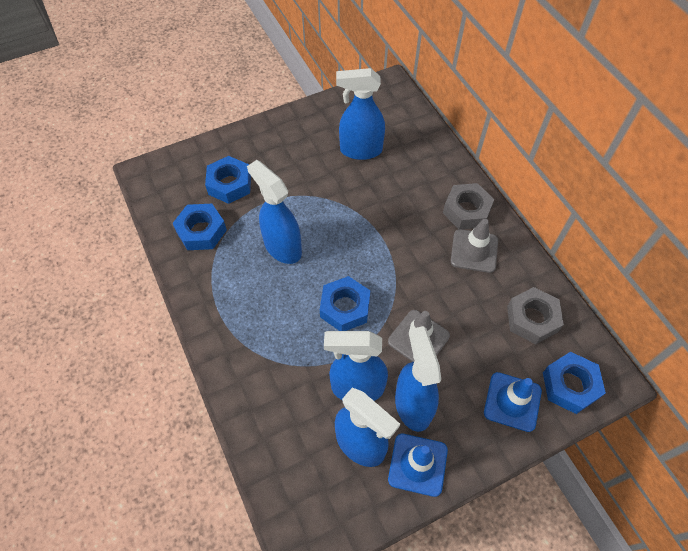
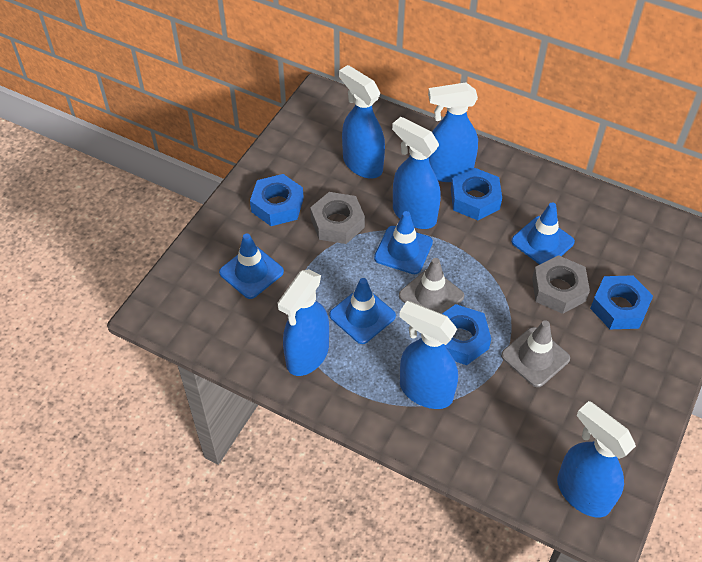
blue spray bottle: [247,160,302,264] [324,331,388,401] [335,388,400,467] [336,68,385,160] [395,326,441,432] = 5 -> [278,269,329,376] [339,65,385,178] [392,117,441,229] [399,301,458,409] [428,82,478,182] [557,401,636,518] = 6
blue traffic cone: [388,434,448,497] [484,372,542,432] = 2 -> [219,233,284,299] [329,278,396,344] [374,211,433,274] [511,203,575,265] = 4

